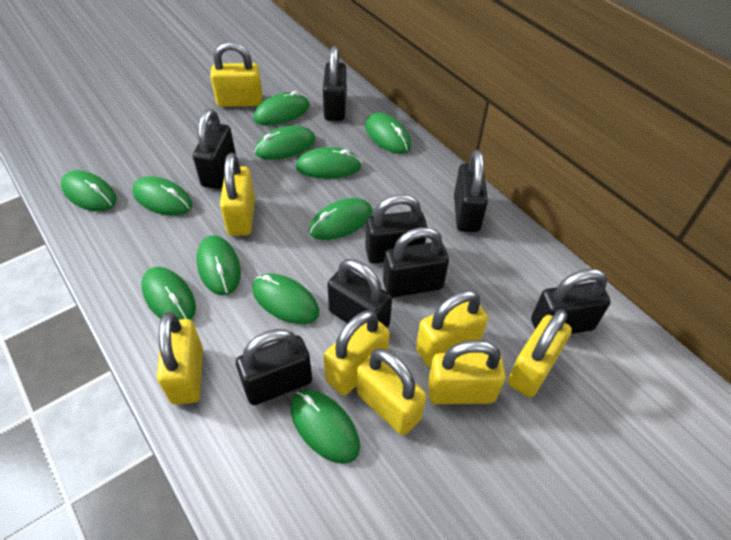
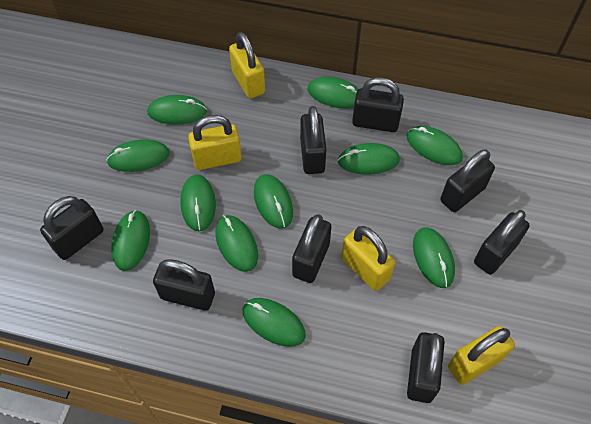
yellow padlock: [157,312,203,405] [210,42,263,107] [220,153,255,236] [324,310,390,396] [357,348,426,435] [416,290,488,367] [428,340,506,404] [508,310,572,397] = 8 -> [188,115,242,170] [229,32,265,99] [341,226,395,291] [448,326,515,385] = 4

